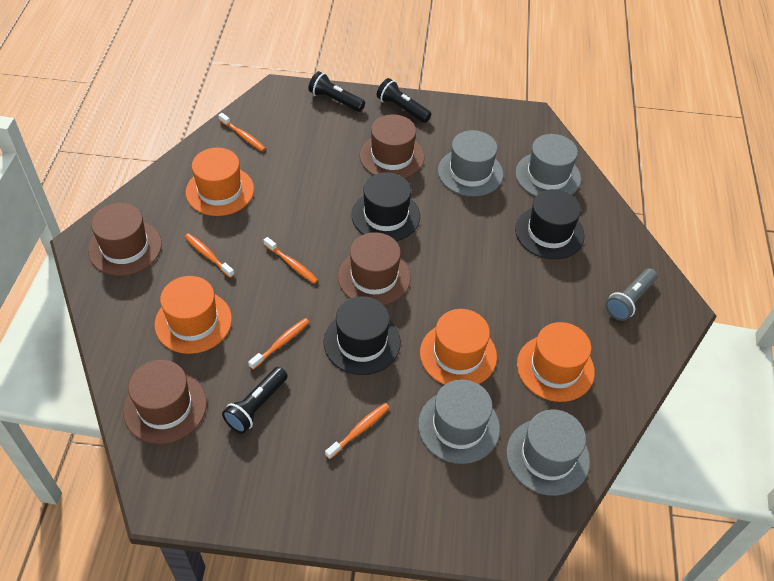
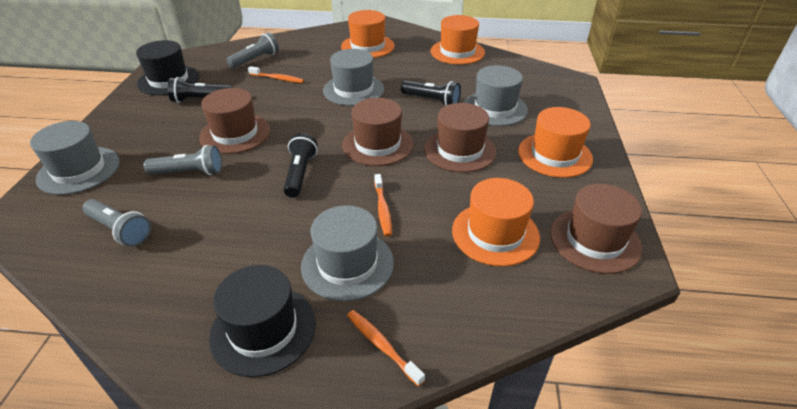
black hat: [324,296,401,375] [352,172,420,241] [515,189,585,259] = 3 -> [136,40,200,95] [209,265,316,377] = 2
grey flashlight: [606,268,657,321] = 1 -> [82,199,151,247] [144,145,222,175] [226,32,279,68] = 3
orange toothbrush: [185,233,235,278] [218,113,266,152] [248,318,309,370] [264,237,318,284] [325,403,390,459] = 5 -> [248,66,304,83] [347,310,425,387] [374,174,392,237] = 3

